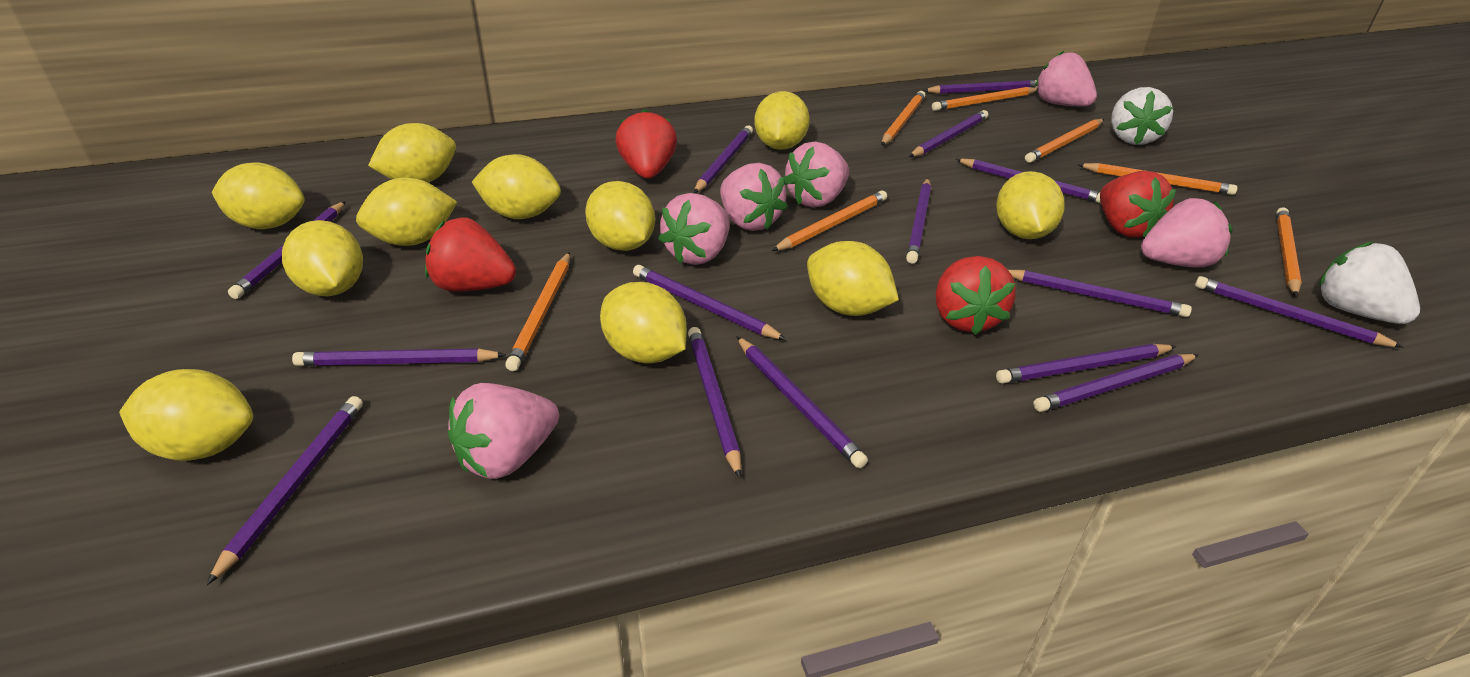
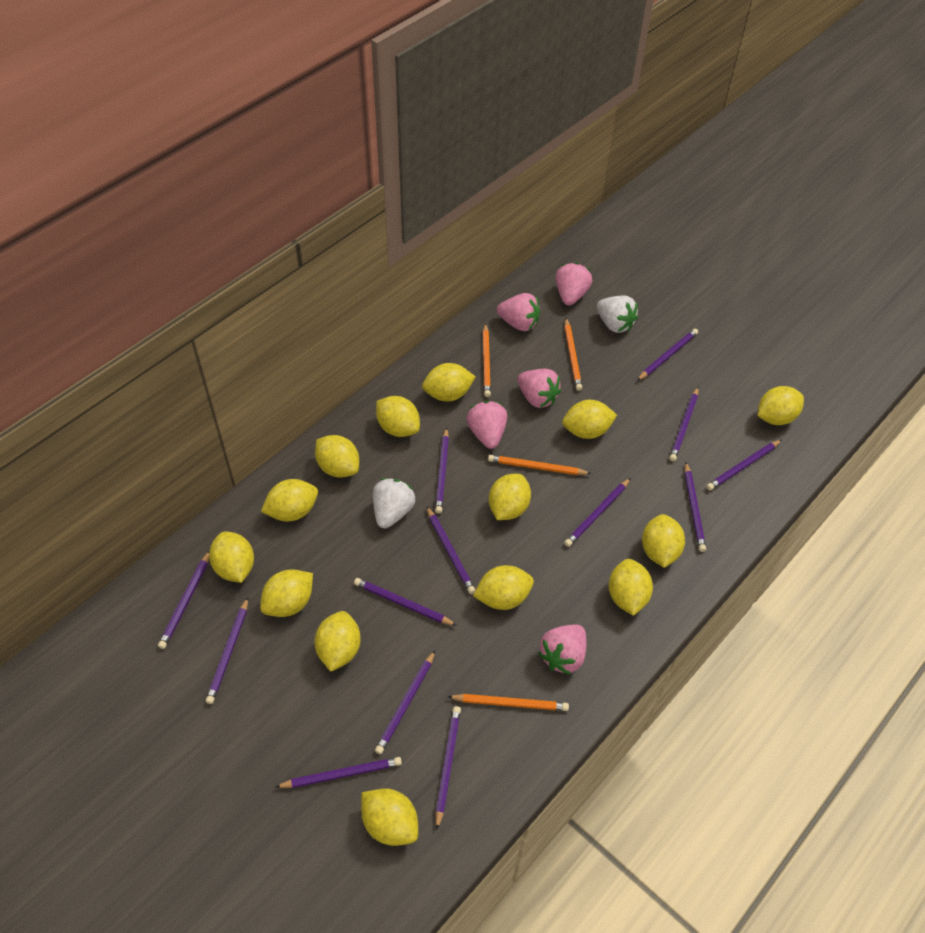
orange pencil: [505,252,570,371] [772,191,887,251] [881,91,925,146] [932,87,1038,111] [1025,119,1104,163] [1077,163,1237,195] [1276,207,1302,297] = 7 -> [448,694,569,711] [483,323,491,397] [488,455,591,475] [564,318,582,391] = 4
pink strawberry: [448,383,559,479] [658,193,730,265] [720,163,788,231] [784,142,849,208] [1035,51,1097,106] [1141,198,1232,268] = 6 -> [466,401,507,449] [497,293,540,331] [518,369,561,408] [538,625,586,675] [556,263,592,305] = 5
purple pencil: [207,396,363,585] [228,201,346,299] [292,348,506,366] [633,265,787,340] [688,327,741,478] [694,126,753,193] [737,337,868,468] [906,178,931,264] [909,110,988,157] [923,80,1037,94] [956,159,1101,203] [996,344,1176,384] [1008,270,1192,317] [1033,354,1198,412] [1195,276,1404,348] = 15 -> [158,551,210,649] [206,597,248,704] [276,757,402,788] [354,578,457,626] [375,650,435,754] [427,507,475,594] [435,427,449,514] [435,706,461,829] [564,478,631,547] [637,329,698,381] [669,387,698,461] [685,462,706,552] [706,440,781,490] = 13
red strawberry: [425,217,516,292] [616,109,677,178] [936,256,1015,335] [1100,171,1176,238] = 4 -> none = 0
yellow lemon: [119,369,253,461] [212,163,305,229] [282,220,363,296] [356,178,457,246] [368,123,456,183] [472,154,561,219] [585,181,655,251] [600,282,687,363] [754,91,810,150] [807,241,899,316] [996,171,1065,239] = 11 -> [209,531,254,583] [260,569,313,617] [261,479,318,522] [314,611,361,672] [315,435,359,478] [361,788,418,846] [376,396,420,437] [422,363,476,402] [473,565,534,610] [489,474,531,520] [562,400,617,439] [608,559,653,616] [642,514,685,568] [758,386,804,425] = 14

